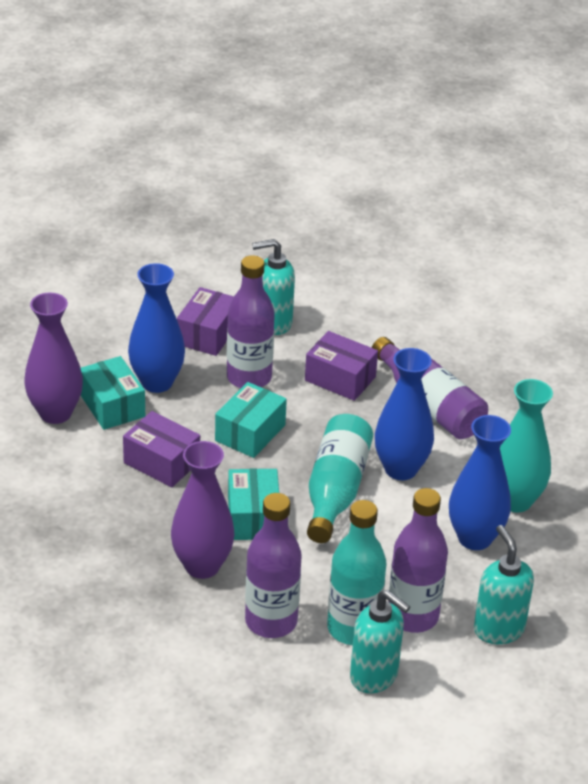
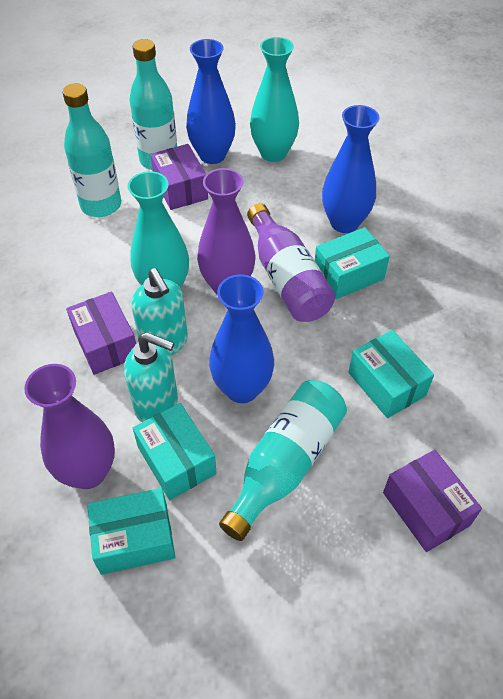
purple bottle: [227,255,275,388] [245,493,302,638] [372,337,488,439] [388,488,448,633] = 4 -> [247,203,335,322] = 1
turquoise bottle: [307,414,373,543] [327,500,386,645] = 2 -> [63,83,121,217] [129,39,177,170] [219,380,347,541] = 3
turquoise box: [80,356,145,430] [215,382,287,458] [228,468,279,540] = 3 -> [87,488,175,575] [133,403,217,500] [315,227,390,299] [348,330,434,418] = 4
turquoise soap dispenser: [252,239,295,335] [350,590,410,693] [474,525,534,644] = 3 -> [124,332,178,422] [131,268,188,355] = 2
turquoise vase: [500,379,553,513] = 1 -> [128,171,189,289] [250,37,299,162] = 2

